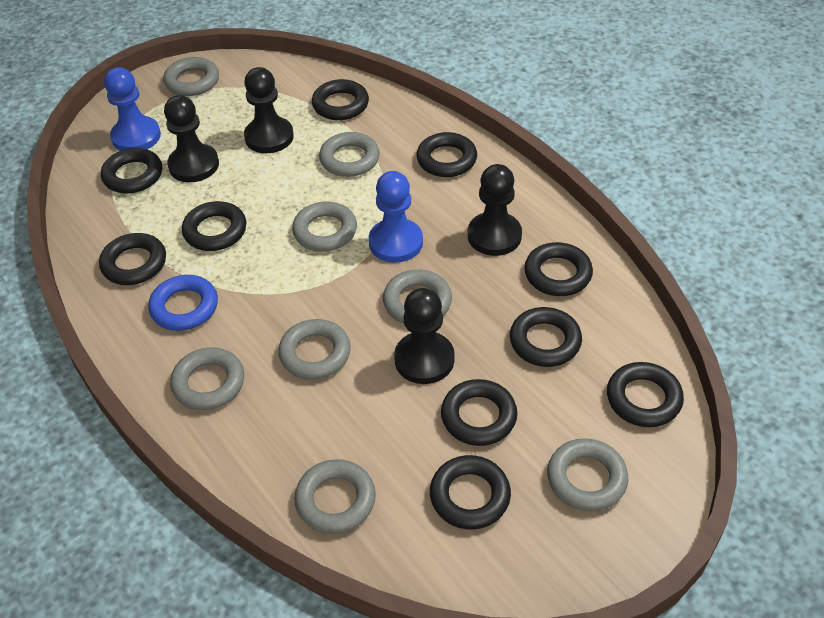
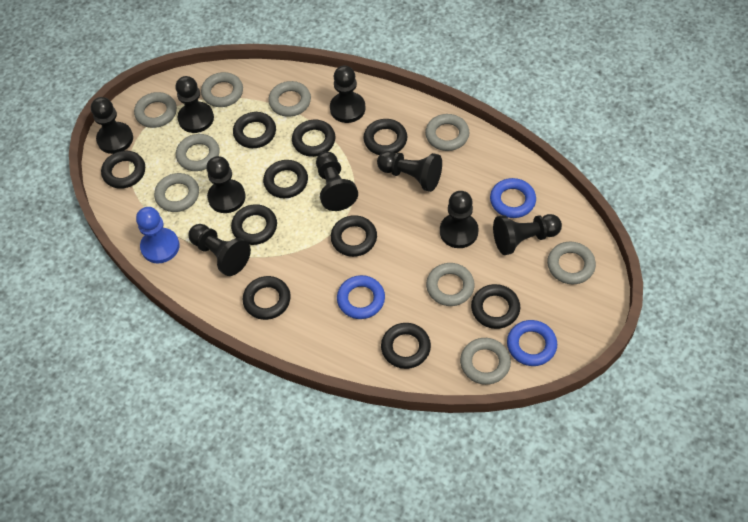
black pawn: [164,95,219,182] [244,67,294,153] [394,288,455,384] [468,164,522,256] = 4 -> [91,97,133,154] [175,76,214,133] [188,224,251,276] [206,156,246,213] [316,151,358,211] [330,66,366,123] [377,151,442,192] [440,191,479,248] [493,214,562,255] = 9
blue pawn: [104,67,161,151] [369,171,423,263] = 2 -> [136,207,179,264] = 1
blue ring: [148,275,218,331] = 1 -> [337,275,385,319] [490,178,536,218] [507,320,557,366] = 3
grey ring: [163,57,219,96] [170,347,244,410] [279,319,351,380] [292,201,357,252] [295,459,376,534] [319,132,380,177] [383,269,452,323] [547,438,628,511] = 8 -> [134,92,177,128] [154,173,199,212] [176,134,220,171] [201,72,243,107] [268,81,311,117] [425,114,469,151] [426,263,474,306] [460,338,511,385] [547,242,596,284] = 9

